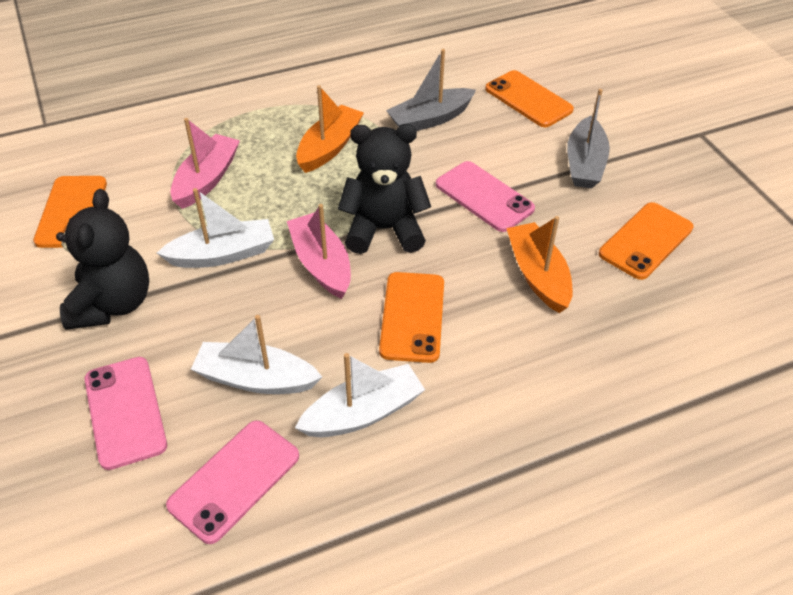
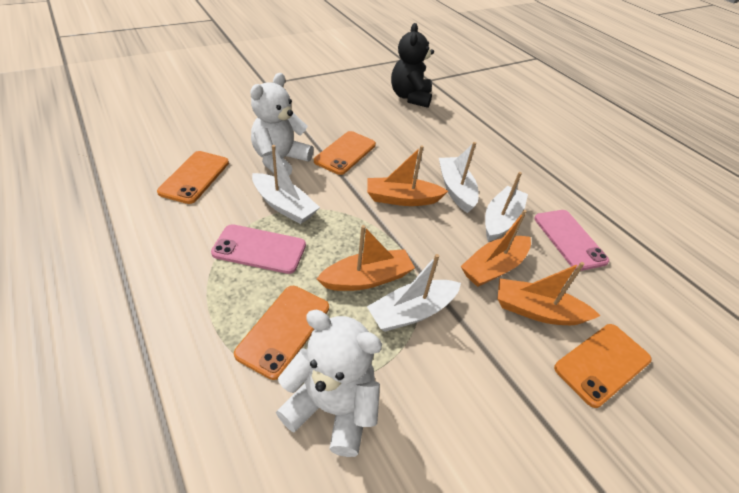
black teddy bear: [56,189,149,330] [338,124,431,254] = 2 -> [391,23,434,108] = 1
grey boat: [386,49,476,131] [567,89,610,188] = 2 -> none = 0
orange boat: [296,85,364,173] [506,216,573,313] = 2 -> [317,225,415,291] [367,145,448,206] [461,210,531,287] [498,262,601,325] = 4
pink boat: [170,118,240,209] [287,204,351,299] = 2 -> none = 0
pink phone: [84,357,167,470] [166,421,299,544] [436,161,535,232] = 3 -> [211,224,306,274] [535,210,609,271] = 2
white boat: [157,188,274,268] [191,315,322,394] [295,353,425,437] = 3 -> [252,145,320,224] [367,254,461,332] [439,142,479,213] [485,172,528,242] = 4
white teddy bear: none = 0 -> [250,73,314,176] [276,310,382,457] = 2

